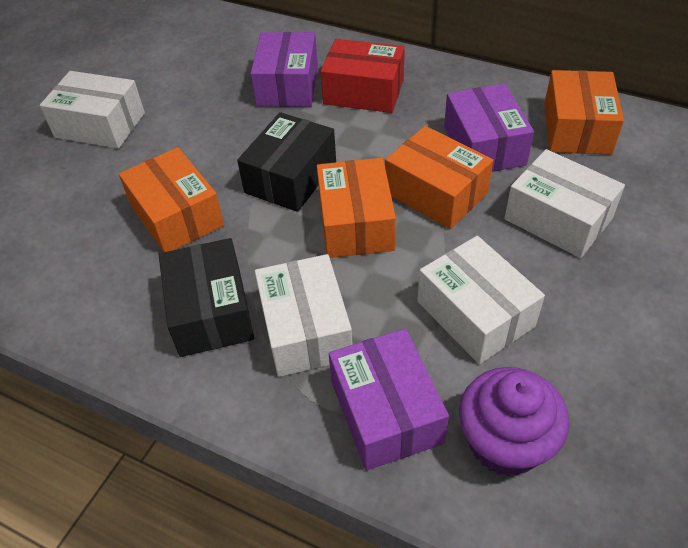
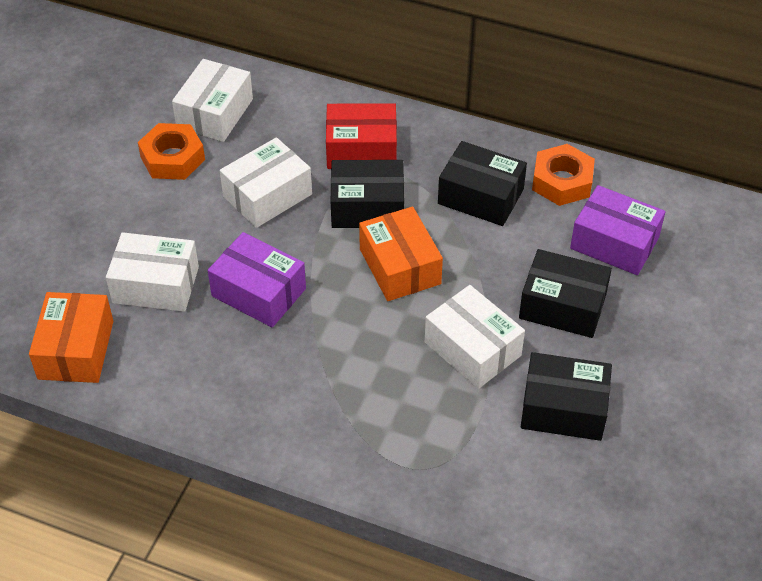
black box: [159,238,254,357] [237,112,336,212] = 2 -> [331,160,404,228] [438,141,527,226] [519,249,612,338] [521,352,612,441] = 4
orange box: [119,147,224,252] [317,158,396,258] [385,126,493,229] [544,70,624,155] = 4 -> [29,292,113,383] [359,206,443,301] = 2
orange nut: none = 0 -> [138,123,205,180] [532,144,595,206] = 2
purple box: [250,32,318,107] [329,328,449,471] [444,84,534,172] = 3 -> [208,232,306,327] [570,185,665,275] = 2
purple cupcake: [459,367,569,477] = 1 -> none = 0

